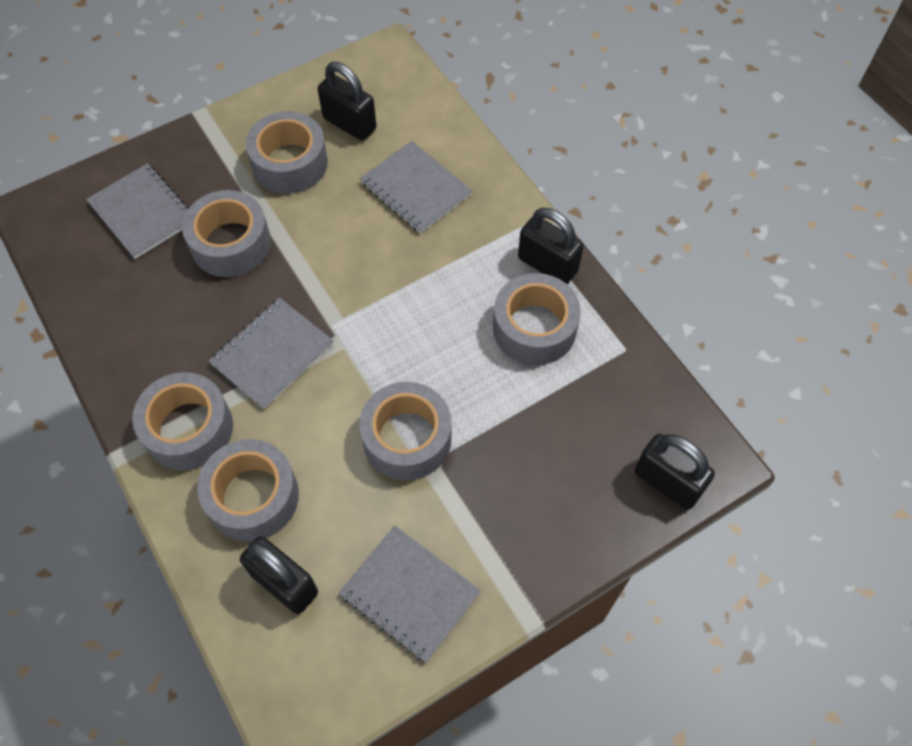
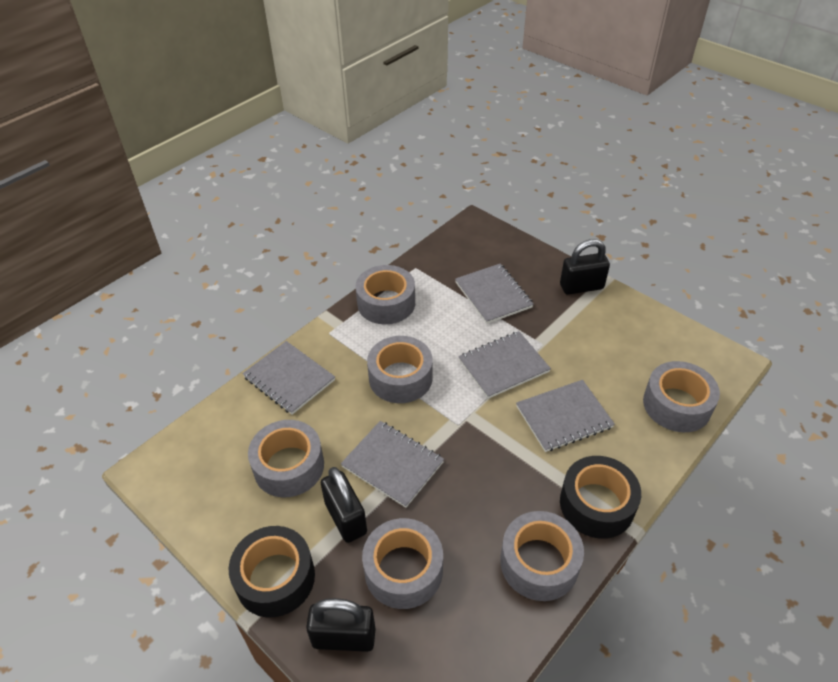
black padlock: [240,536,318,614] [318,62,377,141] [518,208,584,284] [635,434,715,510] = 4 -> [306,598,376,652] [321,467,367,543] [560,239,610,295] = 3
black tape: none = 0 -> [229,526,315,617] [560,456,641,539] = 2
grey notebook: [86,163,189,259] [209,297,334,409] [339,525,481,663] [360,141,472,234] = 4 -> [242,341,335,415] [341,421,444,508] [455,264,534,324] [458,331,551,399] [516,380,615,452] = 5

